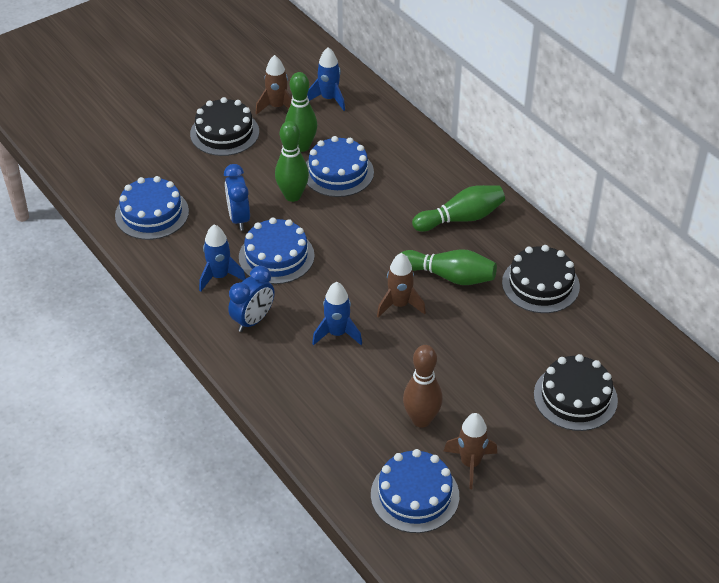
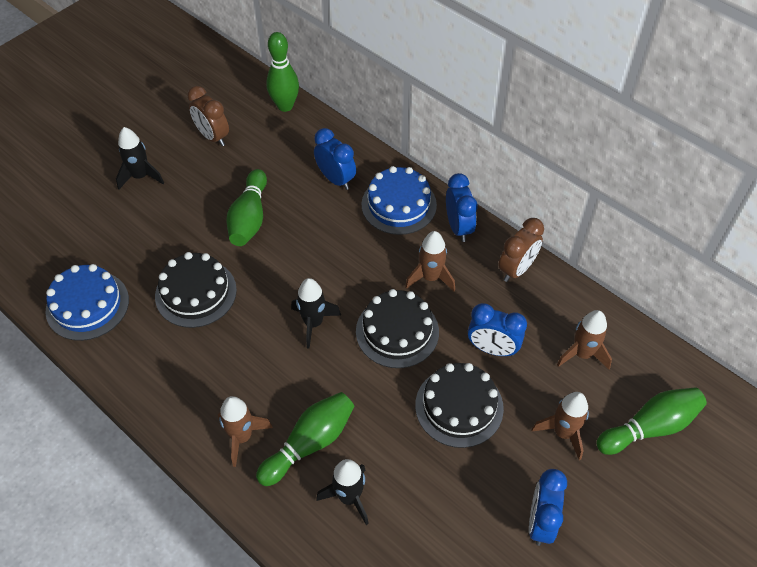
black rocket: none = 0 -> [116,127,164,190] [291,278,341,349] [316,459,369,525] = 3
blue cake: [115,176,189,240] [239,217,315,284] [306,136,374,197] [371,449,459,533] = 4 -> [46,264,129,341] [361,166,437,235] = 2
blue clock: [224,164,250,231] [228,266,275,332] = 2 -> [314,128,356,190] [446,173,478,242] [468,303,527,356] [529,469,567,546] = 4
blue rocket: [199,224,246,292] [307,47,345,111] [312,282,362,345] = 3 -> none = 0
brown bowling pin: [403,345,443,428] = 1 -> none = 0
brown clock: none = 0 -> [187,86,229,146] [498,218,544,282] = 2
brown rocket: [255,55,292,115] [377,253,426,318] [444,413,497,489] = 3 -> [218,396,273,467] [405,231,455,291] [532,392,589,460] [557,310,612,369] = 4

